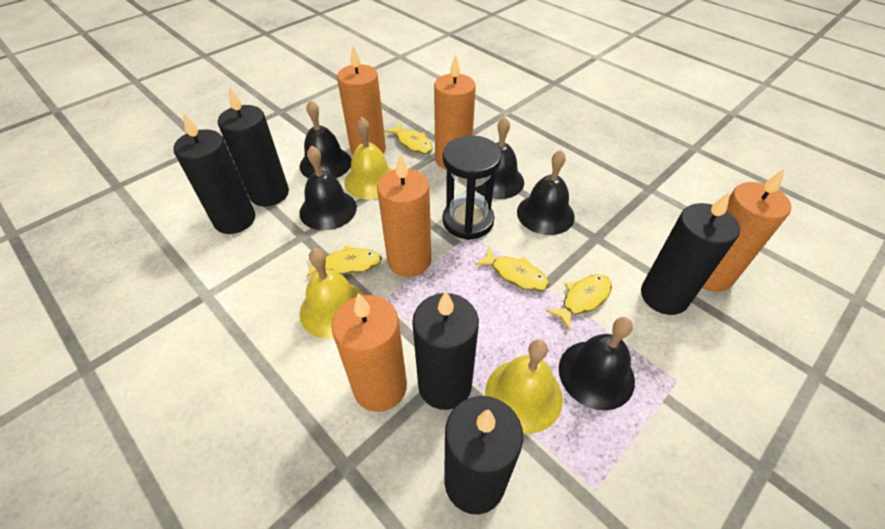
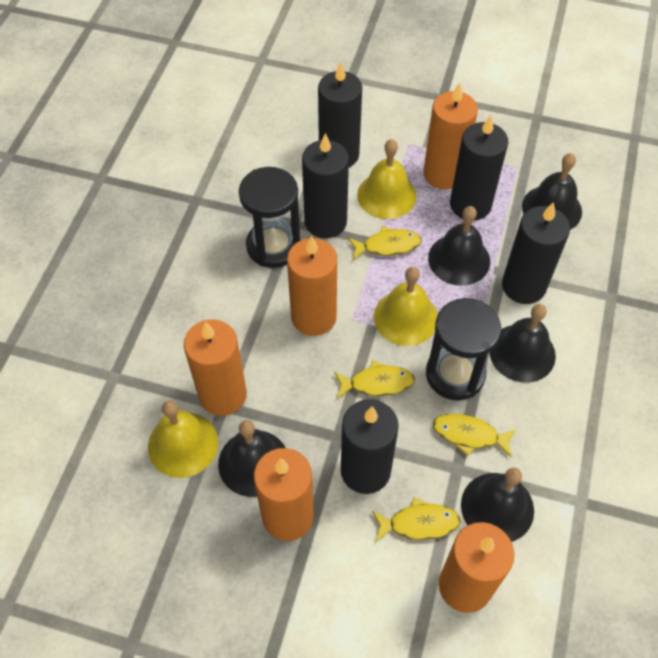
black hourglass: [443,135,502,240] = 1 -> [239,167,301,268] [426,298,501,400] = 2

